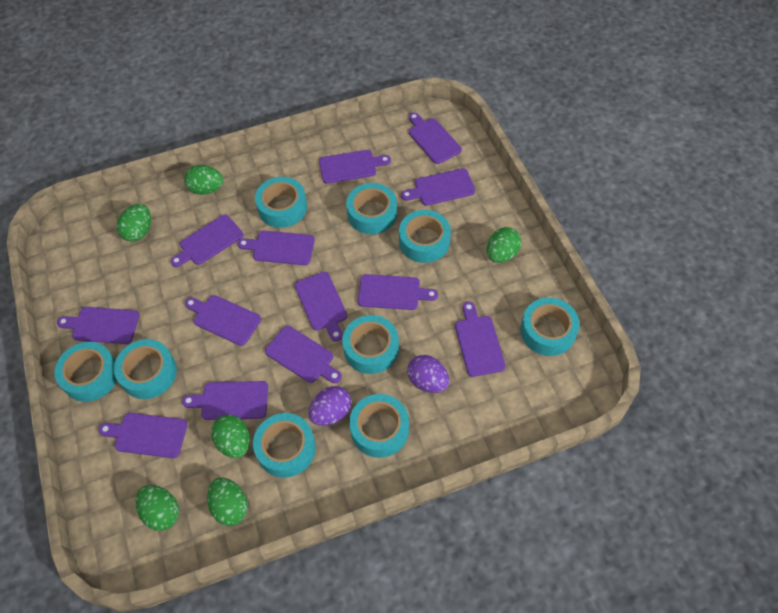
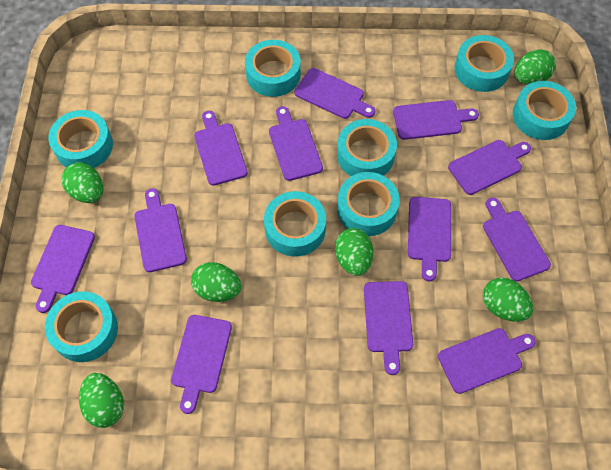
purple cutting board: [57,307,139,344] [99,413,188,458] [170,215,243,267] [182,381,268,420] [185,295,261,346] [238,230,315,265] [265,326,342,383] [295,272,347,342] [319,150,391,184] [358,274,438,310] [401,168,475,206] [409,113,462,164] [455,302,506,377] = 13 -> [31,225,95,313] [134,188,187,272] [171,315,232,414] [194,111,248,186] [269,106,323,181] [294,68,375,119] [364,281,413,375] [393,100,479,140] [408,197,451,281] [438,328,536,394] [448,140,531,195] [483,197,551,281] = 12
purple egg: [308,386,351,426] [407,355,449,393] = 2 -> none = 0
turquoise tape: [54,342,117,402] [114,339,177,399] [253,413,316,478] [255,177,307,228] [342,315,399,374] [346,183,397,234] [349,394,409,458] [399,210,451,263] [520,298,580,356] = 9 -> [45,291,118,362] [48,110,113,168] [245,40,301,97] [264,191,326,257] [337,119,397,176] [337,172,400,236] [454,35,514,92] [513,81,576,140] = 8

